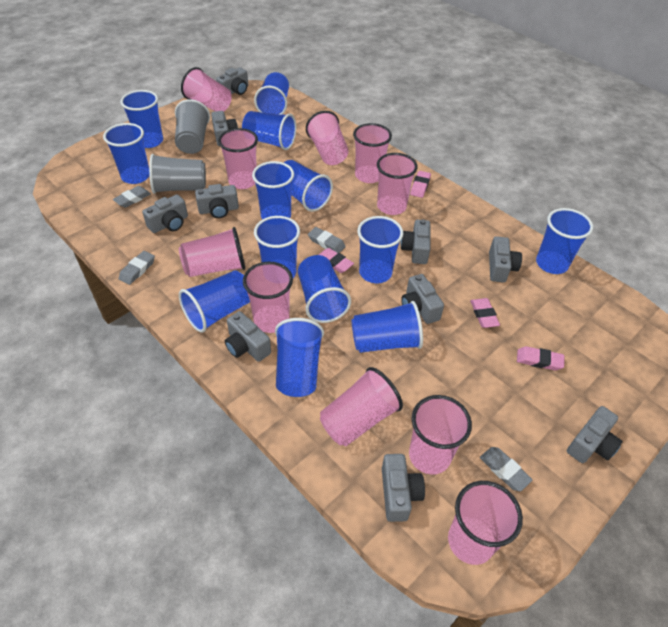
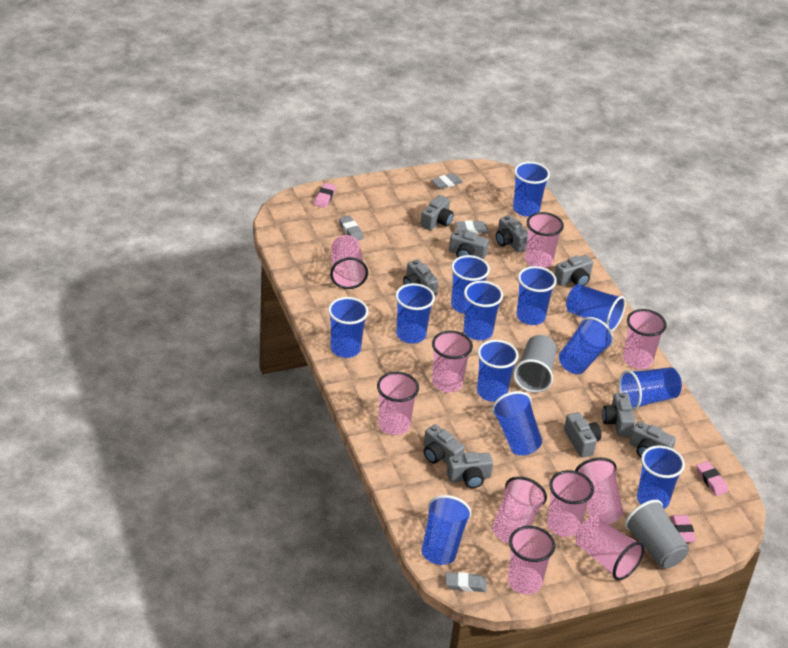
pink eraser: [319,248,354,273] [410,171,431,198] [470,298,500,328] [517,346,564,370] = 4 -> [314,183,336,208] [671,515,696,542] [696,461,728,496] = 3

